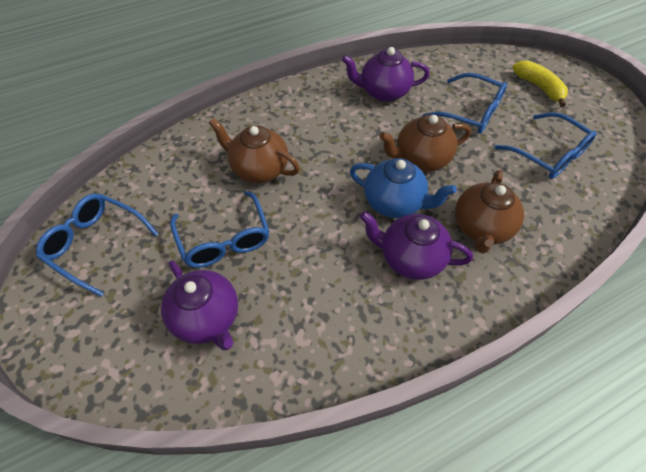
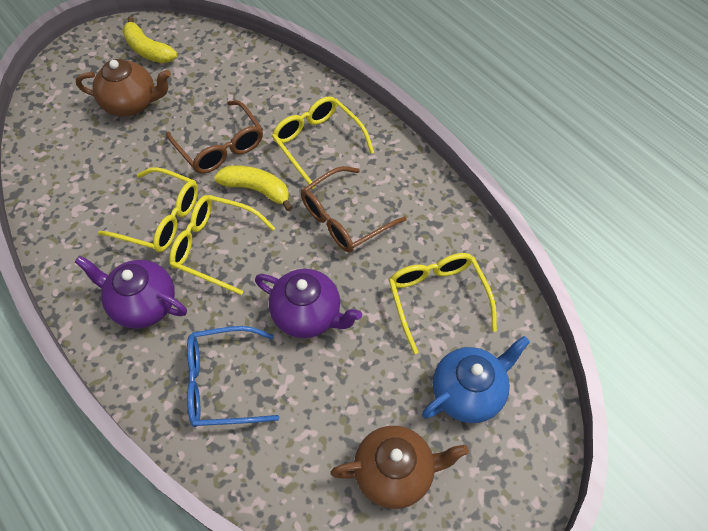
blue glasses: [36,194,159,297] [170,191,269,268] [423,73,507,134] [495,112,597,179] = 4 -> [187,326,280,427] = 1
brown glasses: none = 0 -> [166,100,263,173] [301,166,407,253] = 2
brown teapot: [209,118,300,183] [379,115,471,171] [455,170,524,254] = 3 -> [76,59,171,116] [331,426,469,509] = 2
purple teapot: [161,261,238,350] [342,47,429,102] [360,211,473,280] = 3 -> [75,256,187,329] [255,269,362,338] = 2
yellow banana: [512,60,568,107] = 1 -> [122,16,177,63] [214,165,293,211] = 2
yellow glasses: none = 0 -> [98,167,198,252] [169,195,275,295] [272,96,374,189] [389,253,497,354] = 4

